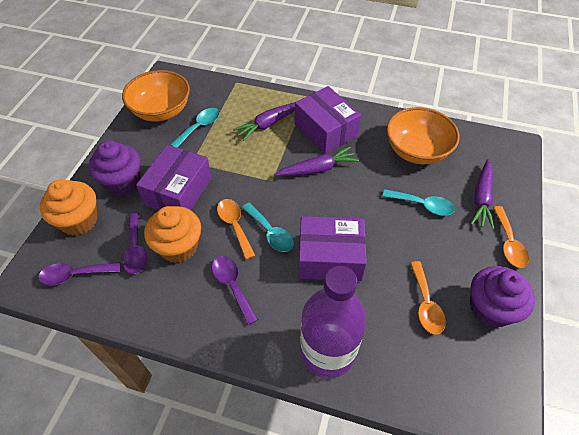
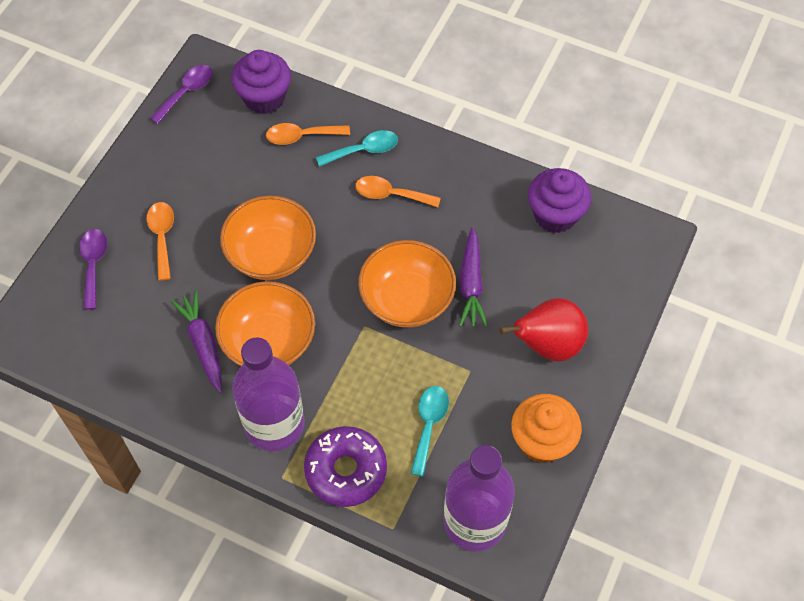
orange bowl: [122,70,190,121] [387,107,460,164] = 2 -> [215,281,315,366] [220,195,316,280] [358,240,456,328] = 3
orange cupcake: [40,179,98,236] [144,206,201,263] = 2 -> [511,394,582,463] = 1
purple bottle: [300,266,366,378] = 1 -> [232,337,305,451] [443,445,515,551] = 2
purple box: [136,145,212,210] [295,86,361,154] [299,216,367,281] = 3 -> none = 0
purple carrot: [233,102,295,141] [275,146,359,176] [471,159,494,230] = 3 -> [171,290,222,393] [459,227,488,327] = 2
purple donut: none = 0 -> [304,426,387,507] = 1
purple spoon: [38,262,121,286] [123,213,147,274] [212,256,258,325] = 3 -> [79,229,107,310] [150,65,213,124] = 2
red pear: none = 0 -> [499,298,588,361] = 1
turquoise spoon: [170,108,220,148] [242,203,294,252] [382,189,455,216] = 3 -> [316,130,398,167] [410,386,449,477] = 2

